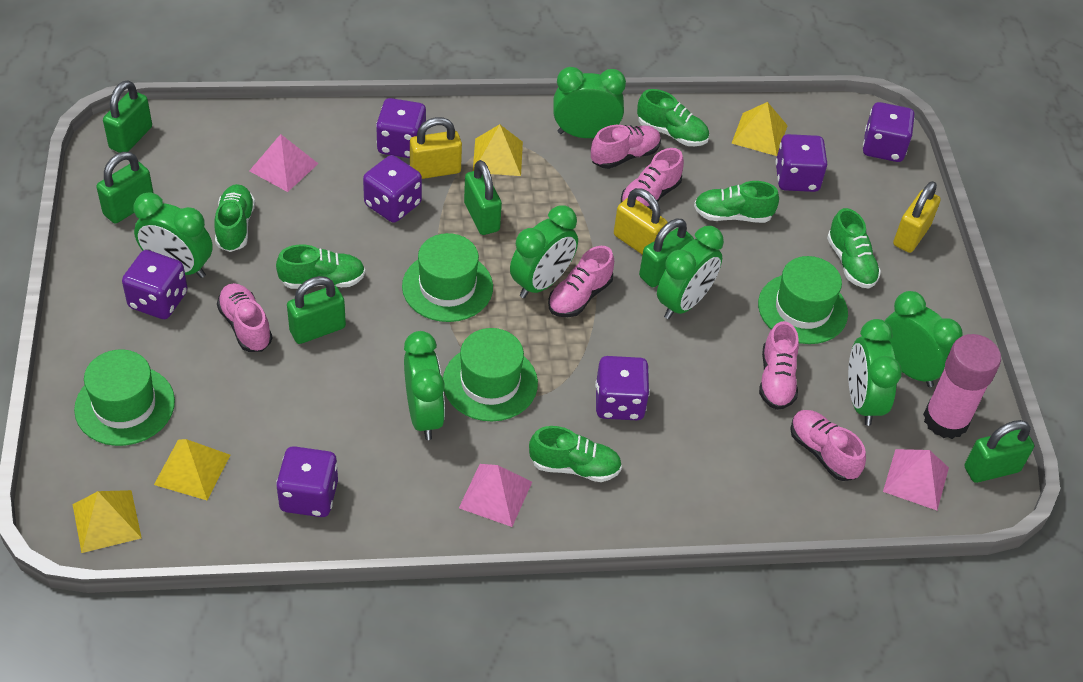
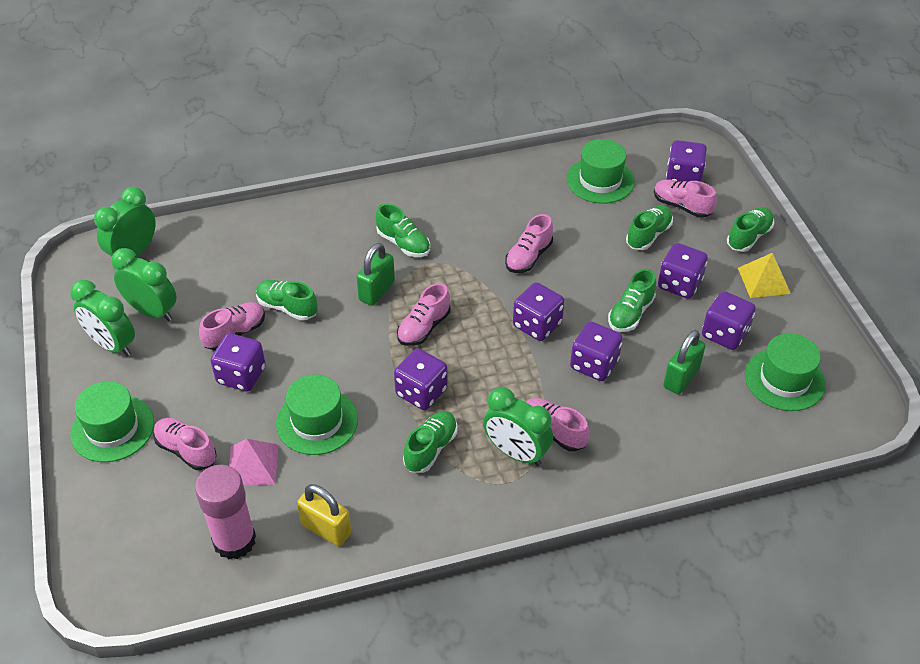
green clock: [134,193,213,278] [404,331,445,440] [510,205,578,298] [553,67,626,138] [657,226,724,319] [848,319,902,426] [885,291,963,387] = 7 -> [70,280,135,357] [94,187,156,258] [111,248,177,321] [483,387,553,466] = 4
green padlock: [97,152,153,224] [103,80,152,153] [287,276,346,344] [464,160,502,235] [639,219,694,287] [965,420,1034,483] = 6 -> [357,243,395,306] [663,330,705,394] = 2
pink pyramid: [249,134,318,192] [459,464,532,527] [883,449,949,510] = 3 -> [229,439,278,486] = 1
yellow padlock: [410,117,462,179] [614,188,668,255] [893,181,941,253] = 3 -> [297,484,351,546] = 1
yellow pyramid: [73,490,142,553] [154,439,230,500] [473,124,523,176] [732,102,788,156] = 4 -> [738,253,791,298] = 1

